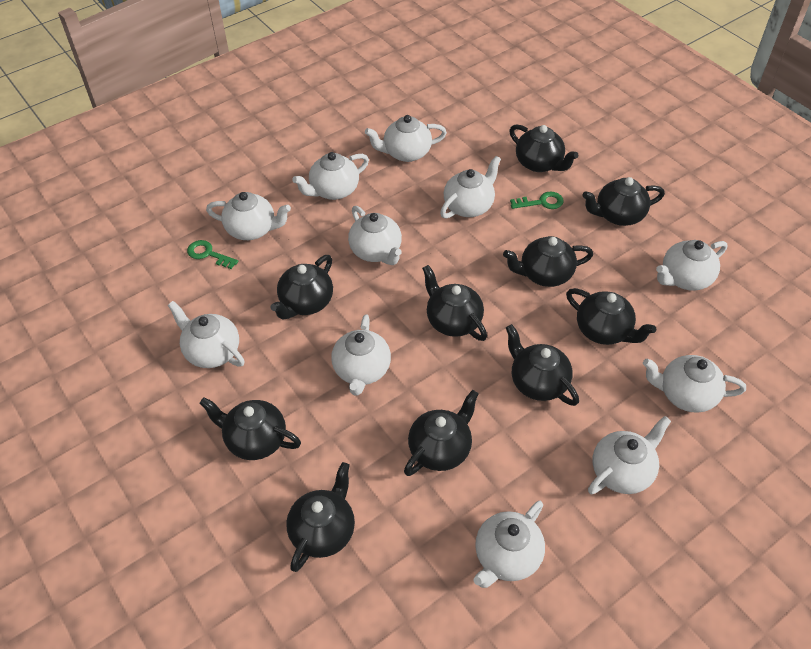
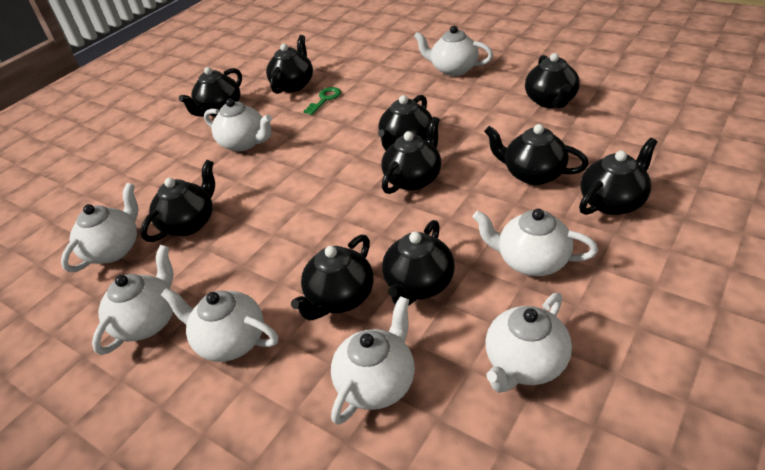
green key: [187,240,238,269] [510,192,564,209] = 2 -> [303,87,341,115] = 1
white teapot: [168,301,245,368] [206,192,291,240] [292,152,369,200] [331,314,391,396] [348,206,402,265] [365,115,447,162] [440,156,501,218] [473,501,545,588] [588,416,671,494] [643,355,746,413] [656,240,727,291] = 11 -> [61,183,138,272] [92,245,173,355] [161,288,278,362] [204,98,272,151] [331,296,415,425] [414,26,493,76] [473,209,598,276] [486,293,572,393] = 8

